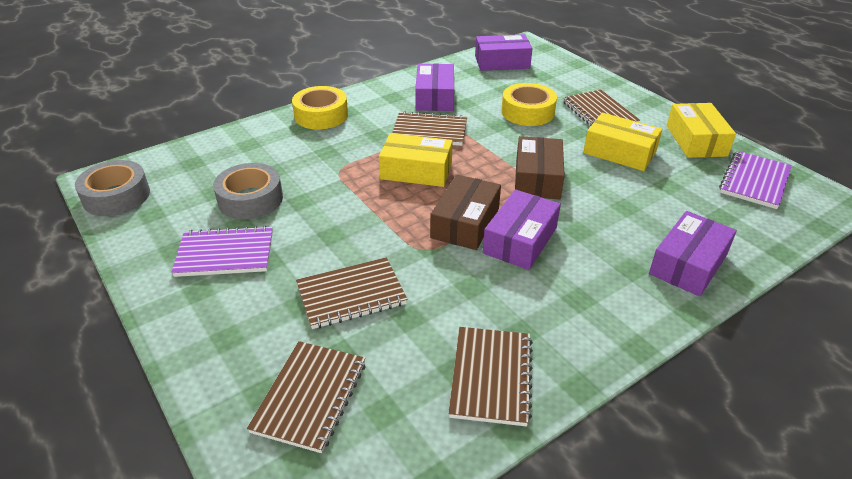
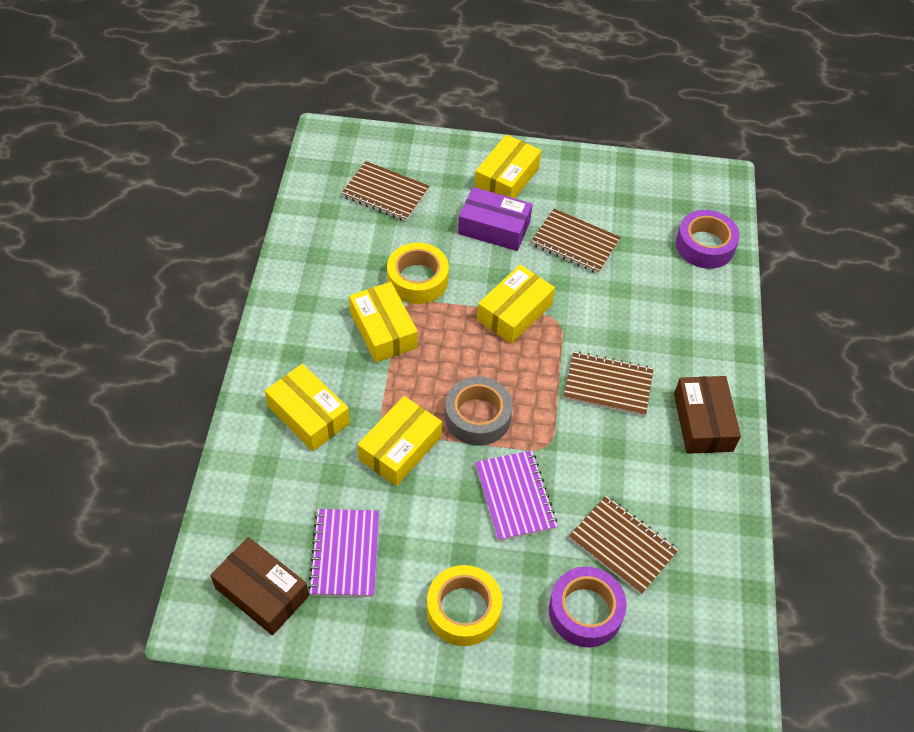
brown notebook: [247,341,366,453] [296,257,407,329] [392,111,467,146] [448,327,533,426] [563,90,640,126] = 5 -> [342,161,430,221] [531,209,621,274] [564,351,654,416] [569,496,678,595] = 4
grey tape: [75,160,150,216] [213,163,283,219] = 2 -> [445,376,513,446] = 1
purple box: [415,63,454,111] [475,34,533,71] [483,190,561,270] [649,211,737,297] = 4 -> [458,187,532,251] = 1
purple tape: none = 0 -> [549,567,627,647] [676,210,740,269] = 2
yellow box: [379,133,453,187] [583,113,662,171] [667,103,736,158] = 3 -> [265,364,350,451] [349,282,418,363] [357,396,442,486] [475,134,541,199] [477,264,555,344] = 5

